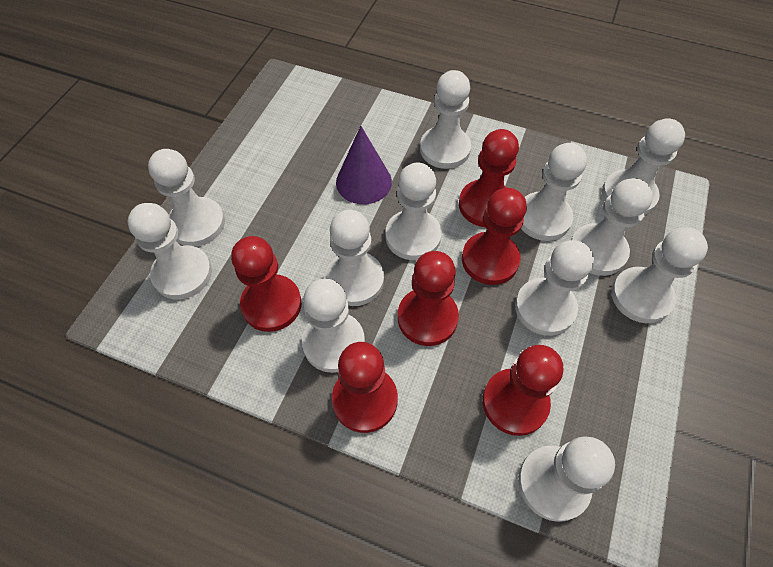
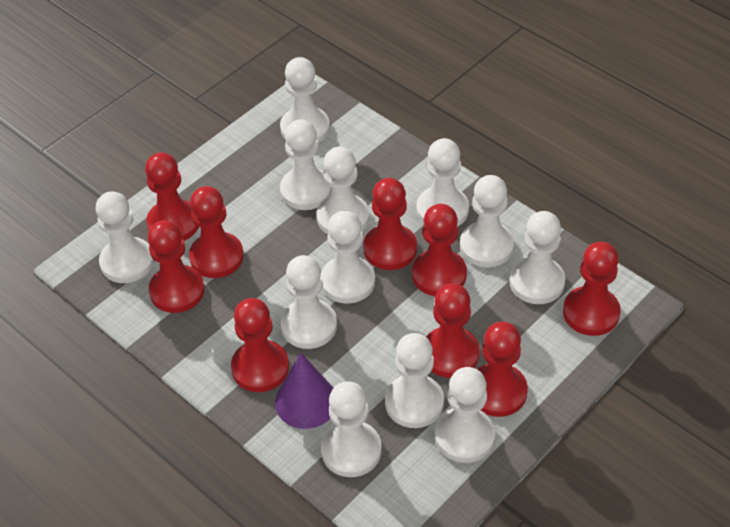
red pawn: [231,236,302,332] [332,342,398,433] [398,251,459,346] [459,129,519,227] [462,188,527,285] [483,345,563,436] = 6 -> [145,152,199,241] [147,220,205,313] [189,186,244,278] [231,298,289,392] [363,178,417,270] [412,204,467,296] [426,283,480,378] [477,322,528,417] [563,242,621,336] = 9

